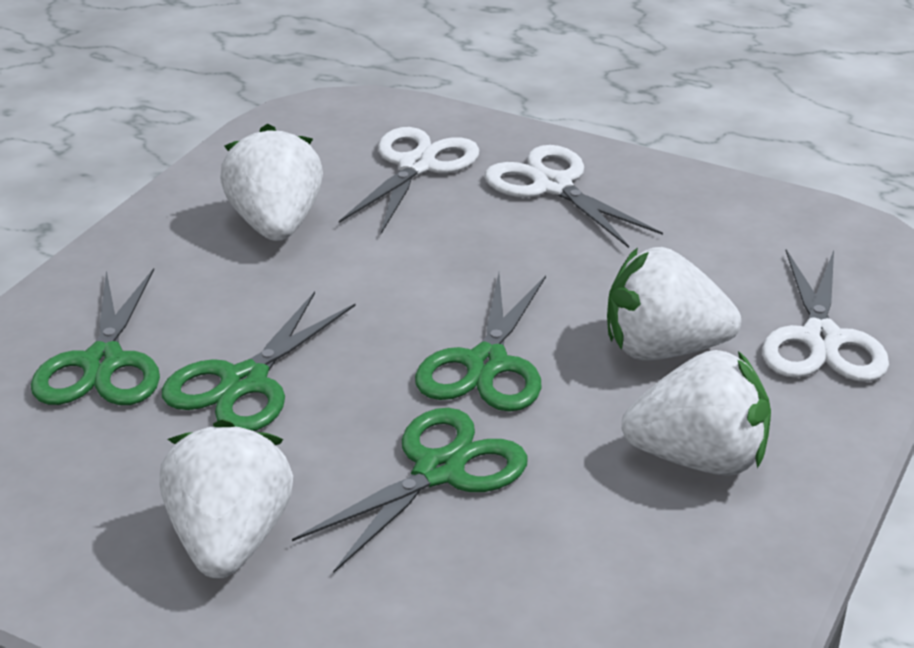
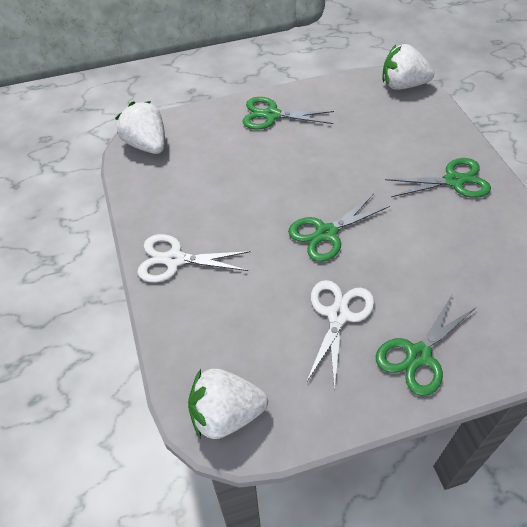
white scissors: [339,127,479,234] [485,145,663,248] [762,250,889,382] = 3 -> [137,234,251,283] [306,280,374,391] = 2
white strawberry: [160,419,293,579] [220,124,323,241] [607,247,741,360] [621,350,771,476] = 4 -> [115,101,165,154] [188,369,268,439] [382,44,434,90] = 3

